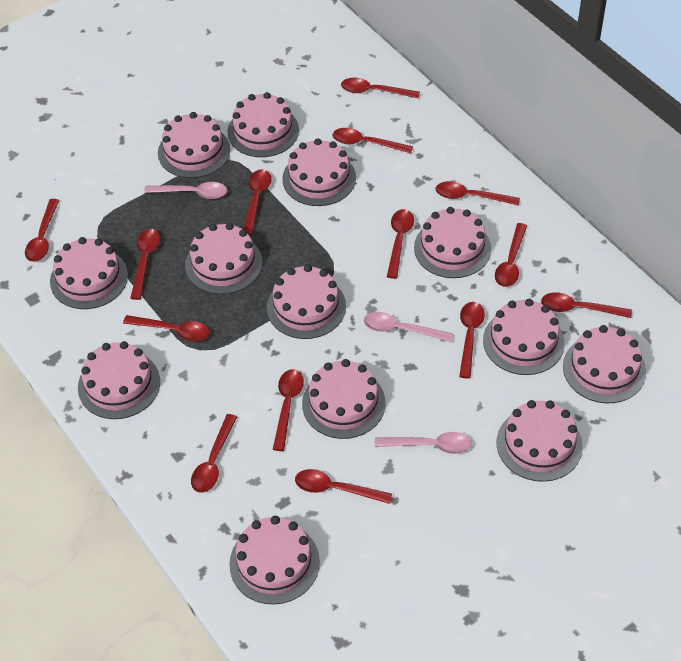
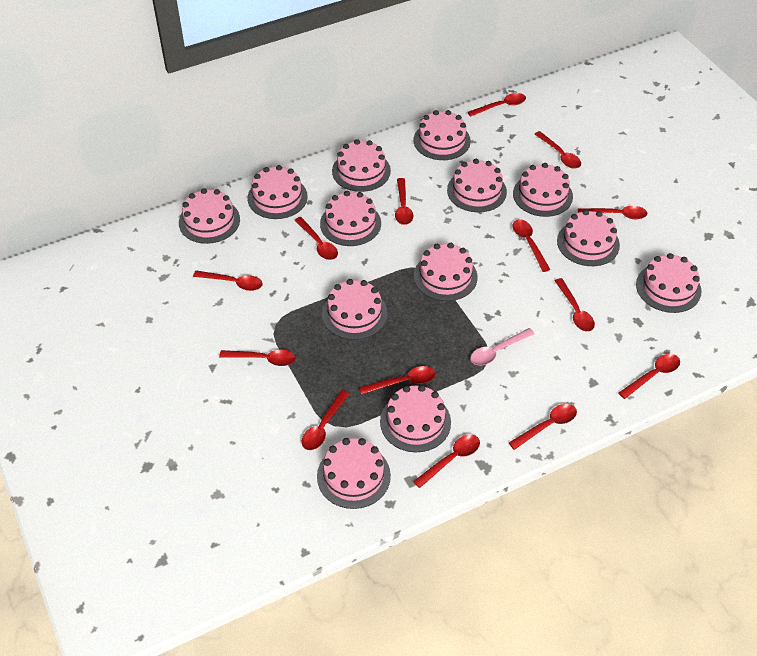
pink spoon: [144,182,227,199] [364,312,453,342] [375,432,472,454] = 3 -> [470,328,534,365] = 1

